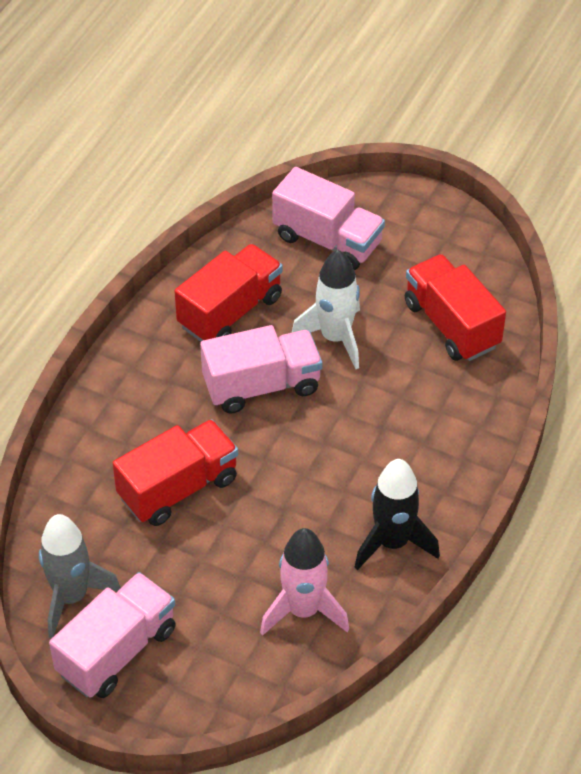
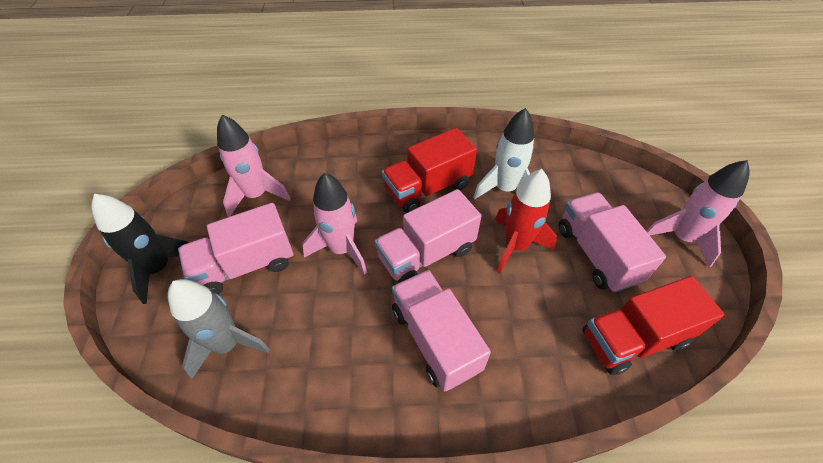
pink rocket: [260,528,349,636] = 1 -> [217,115,291,217] [303,173,367,275] [646,160,750,267] = 3
pink truck: [49,572,176,698] [200,325,322,414] [272,167,385,270] = 3 -> [178,203,294,294] [375,189,481,283] [392,270,491,391] [559,192,666,293] = 4
red rocket: none = 0 -> [495,169,557,274] = 1
red truck: [113,419,238,526] [174,244,283,342] [405,254,506,361] = 3 -> [382,128,477,213] [583,276,725,375] = 2

